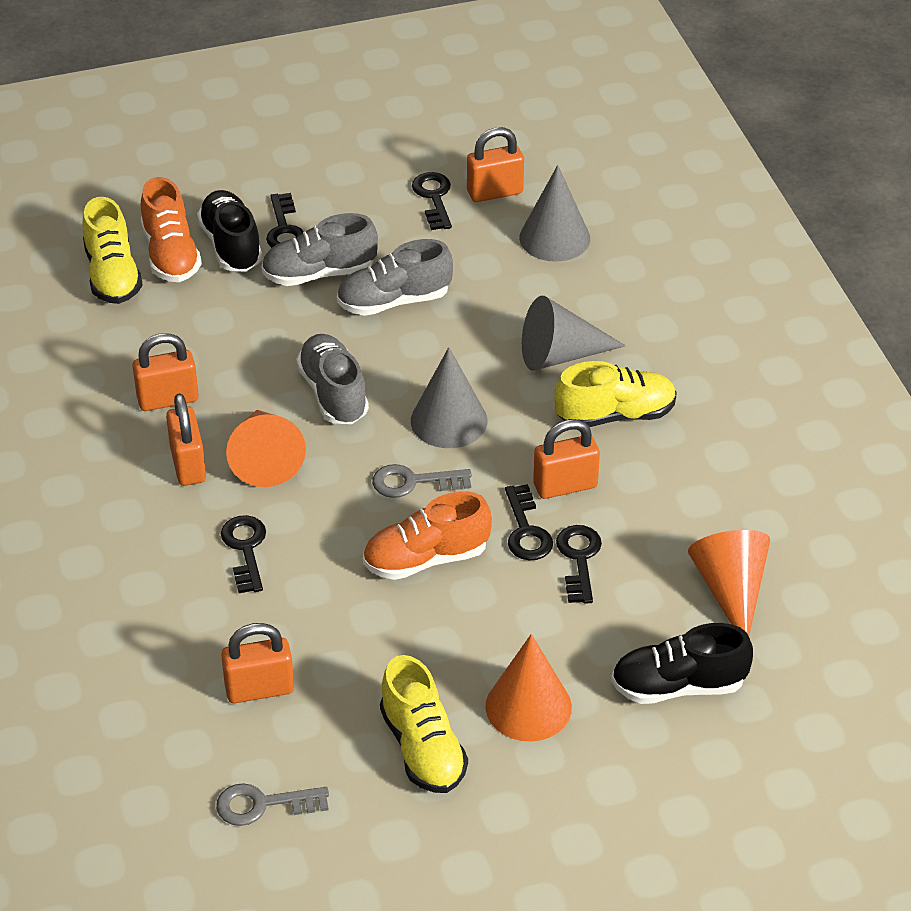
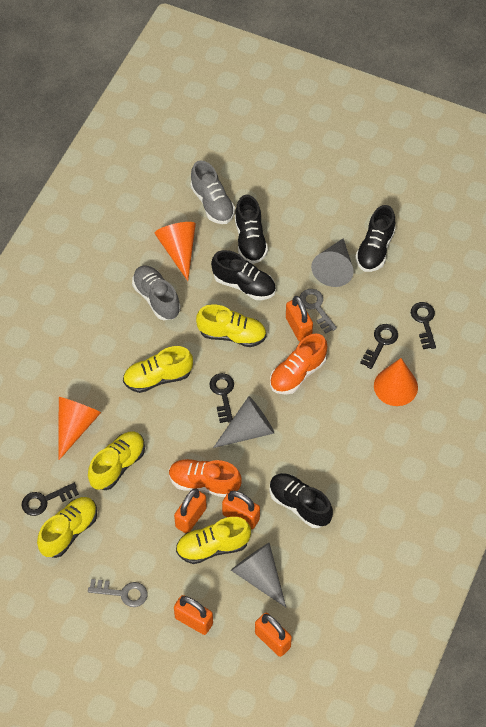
black key: [221,515,266,593] [266,193,304,248] [412,172,452,230] [505,484,553,560] [556,525,602,604] = 5 -> [21,483,79,516] [209,373,234,423] [360,324,398,369] [411,302,436,349] = 4
black shoe: [197,190,262,272] [611,623,753,704] = 2 -> [211,250,276,300] [235,195,268,264] [269,473,333,528] [355,205,396,272] = 4
grey shoe: [261,213,378,286] [296,334,369,424] [337,239,453,316] = 3 -> [132,265,181,320] [190,160,235,224] = 2
yellow shoe: [82,197,143,304] [380,655,468,793] [554,361,677,427] = 3 -> [37,497,97,558] [88,432,145,490] [123,346,193,393] [176,517,251,564] [196,304,266,347] = 5

